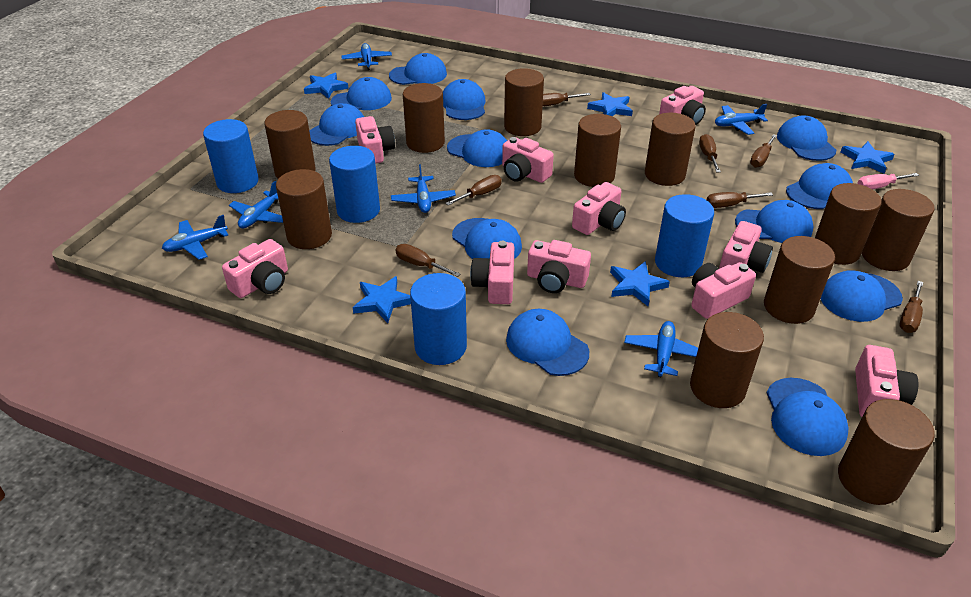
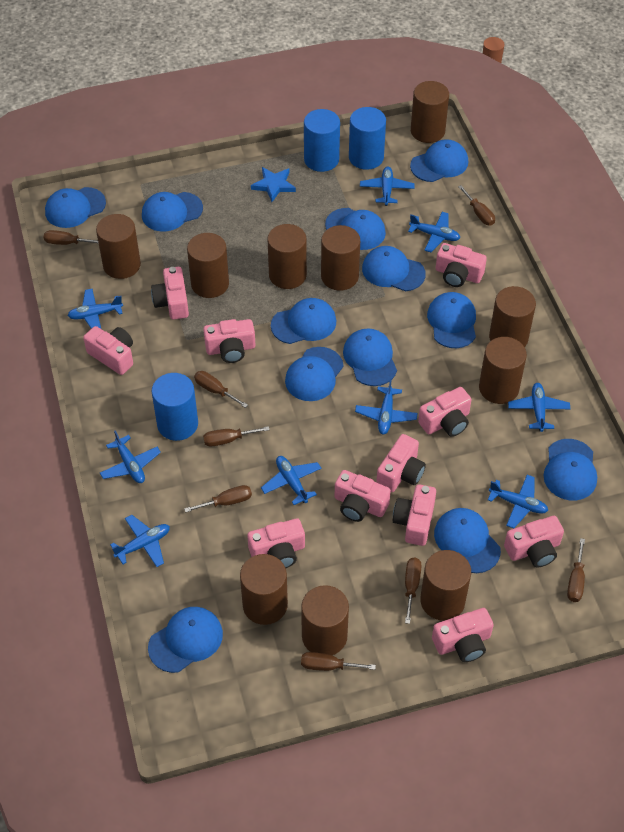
blue cylinder: [203,119,259,193] [329,146,380,223] [410,273,467,365] [655,194,714,277] = 4 -> [152,373,198,441] [304,109,340,172] [349,107,386,170] = 3
blue plane: [162,215,228,260] [229,181,283,228] [341,43,392,70] [391,164,456,213] [624,321,698,377] [715,104,768,135] = 6 -> [67,289,123,329] [100,430,161,483] [110,515,170,567] [261,456,322,505] [355,378,418,434] [360,166,414,206] [408,212,460,252] [488,475,548,529] [508,383,571,432] = 9
blue star: [304,73,349,99] [352,276,411,323] [587,92,633,116] [610,261,670,306] [841,141,895,174] = 5 -> [251,167,296,202] = 1
brown cylinder: [264,110,316,179] [276,169,332,249] [403,83,445,153] [504,68,544,136] [574,114,621,187] [645,113,696,186] [690,312,764,408] [764,236,835,324] [815,183,882,265] [838,399,935,505] [862,189,934,271] = 11 -> [96,214,141,279] [187,233,229,298] [240,554,288,625] [267,224,307,289] [301,585,349,655] [321,225,360,291] [411,81,449,143] [420,550,471,621] [479,337,527,404] [489,286,536,347] = 10
brown screwdriver: [395,244,460,277] [445,175,502,206] [543,93,591,107] [699,134,721,172] [707,192,773,208] [750,134,777,168] [899,281,923,333] = 7 -> [44,230,99,245] [184,485,252,513] [194,371,248,408] [203,426,270,446] [301,652,376,671] [405,558,421,624] [458,185,495,226] [567,538,585,602] = 8
pink camera: [222,239,288,298] [355,116,395,164] [470,241,514,304] [502,137,554,183] [527,240,591,293] [572,182,626,235] [659,86,706,125] [691,262,756,319] [719,221,773,273] [855,345,918,417] = 10 -> [83,326,133,375] [151,267,189,320] [203,319,255,363] [247,518,305,568] [335,470,391,522] [376,434,426,492] [393,484,436,546] [418,387,472,437] [432,608,494,662] [436,243,487,287] [504,516,564,567] = 11
pink screwdriver: [857,173,919,190] = 1 -> none = 0

